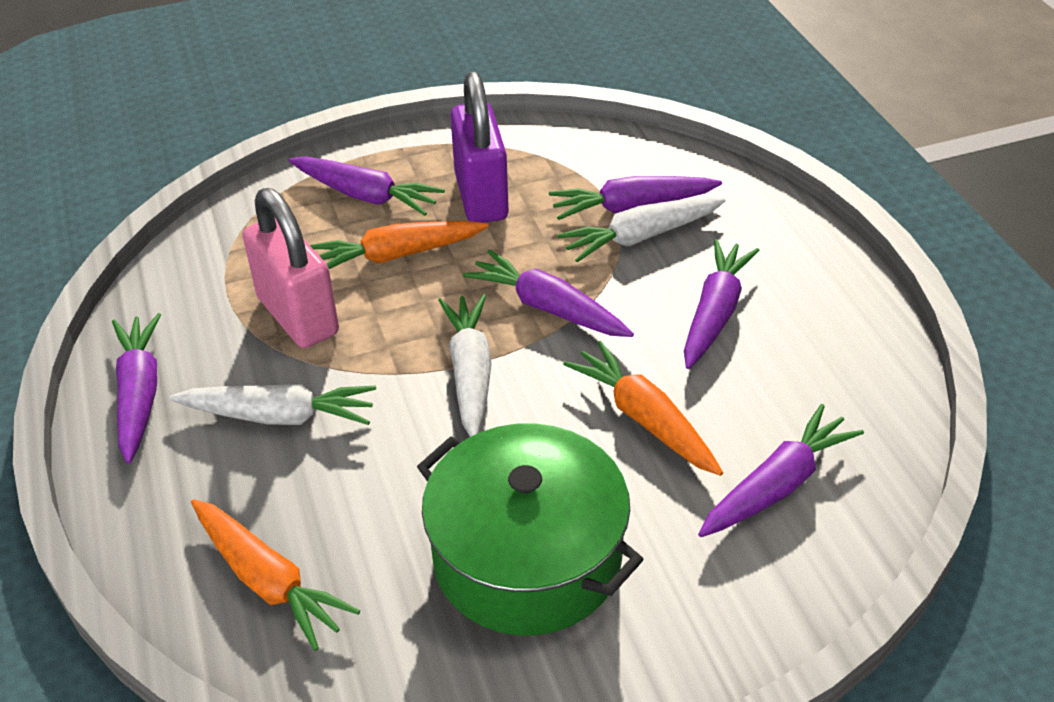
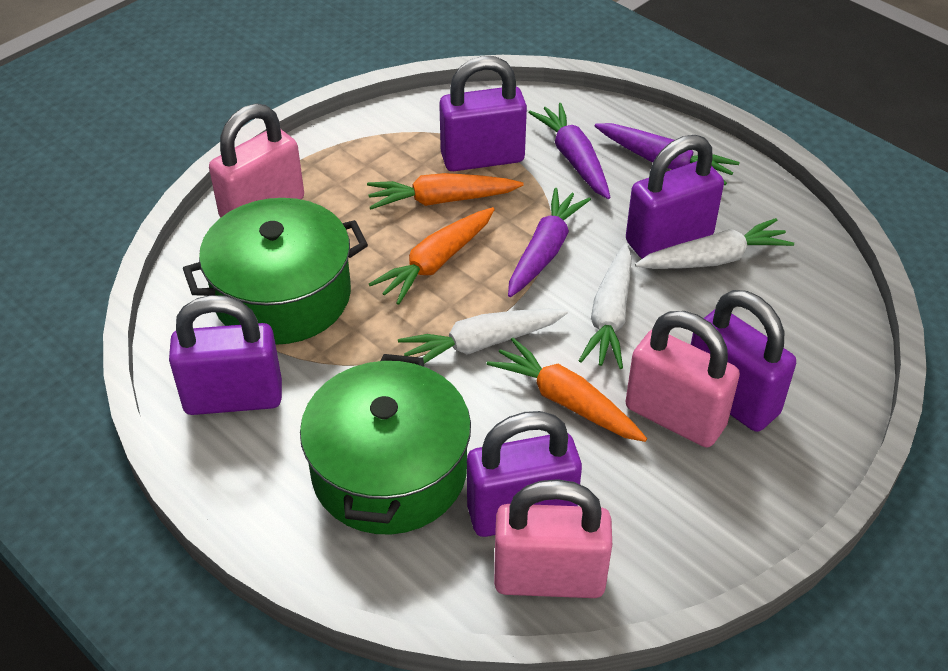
green pot: [417,423,644,636] = 1 -> [183,198,368,345] [300,354,471,535] = 2
pink padlock: [243,188,339,348] = 1 -> [209,103,304,218] [494,479,612,598] [625,311,740,448] = 3
purple carrot: [112,313,161,464] [289,156,445,216] [463,250,634,337] [549,176,722,220] [684,239,759,369] [698,404,864,537] = 6 -> [508,188,591,297] [528,103,611,199] [594,123,739,185] = 3
purple padlock: [450,72,509,223] = 1 -> [169,295,282,415] [439,56,527,171] [467,411,582,537] [626,135,724,259] [691,290,796,432] = 5

